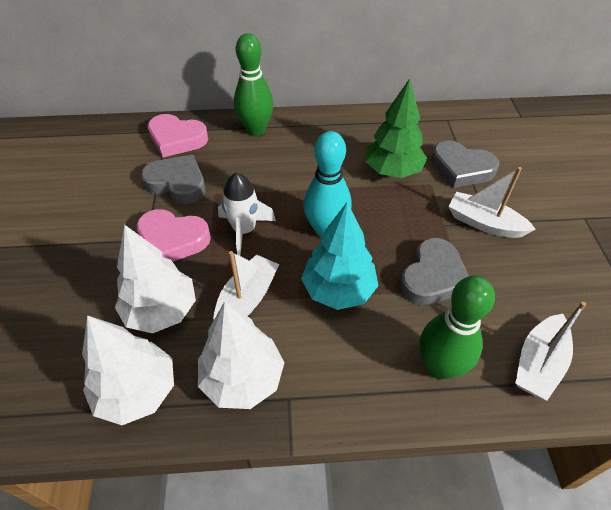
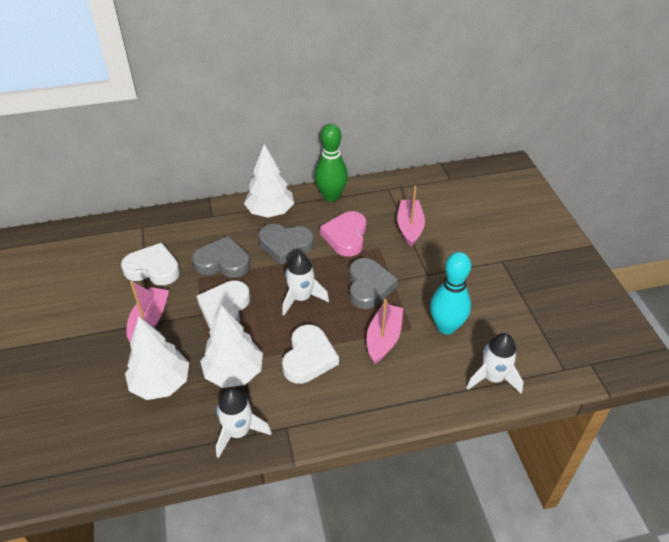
green bowling pin: [234,33,274,136] [419,276,495,379] = 2 -> [315,124,348,202] = 1
green tree: [365,79,427,178] = 1 -> none = 0
pink boat: none = 0 -> [126,281,169,343] [367,299,403,364] [397,186,425,247] = 3
pink heart: [136,209,211,262] [148,114,208,158] = 2 -> [320,211,366,257] = 1
turquoise tree: [301,202,379,310] = 1 -> none = 0
white boat: [213,251,279,320] [448,167,536,238] [515,302,586,401] = 3 -> none = 0
white heart: none = 0 -> [121,243,180,285] [197,280,250,329] [282,324,339,384] = 3
white rocket: [218,173,276,256] = 1 -> [216,388,272,458] [282,253,329,315] [467,333,523,393] = 3

